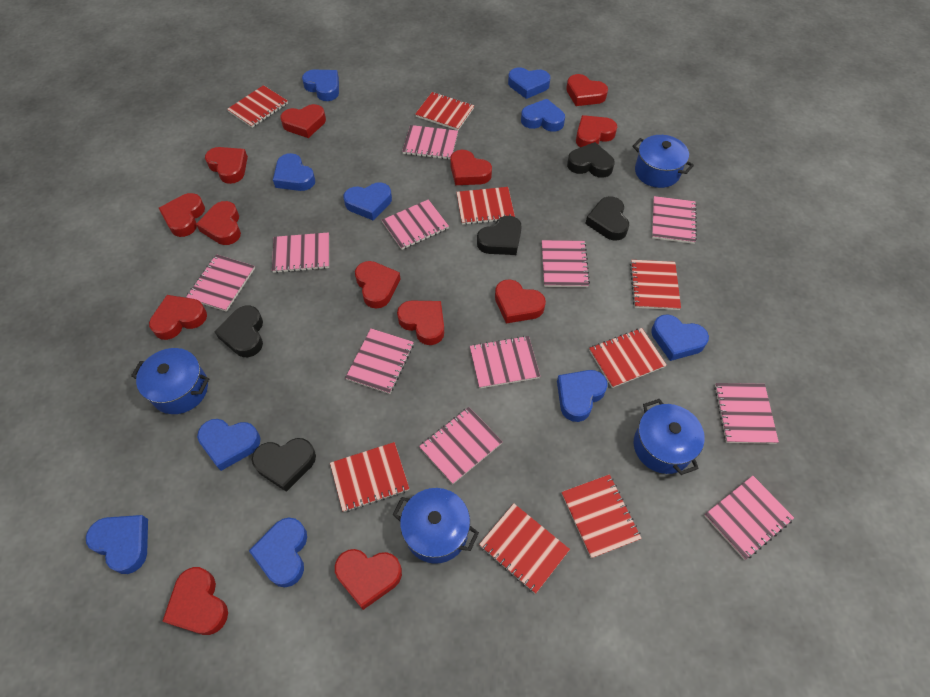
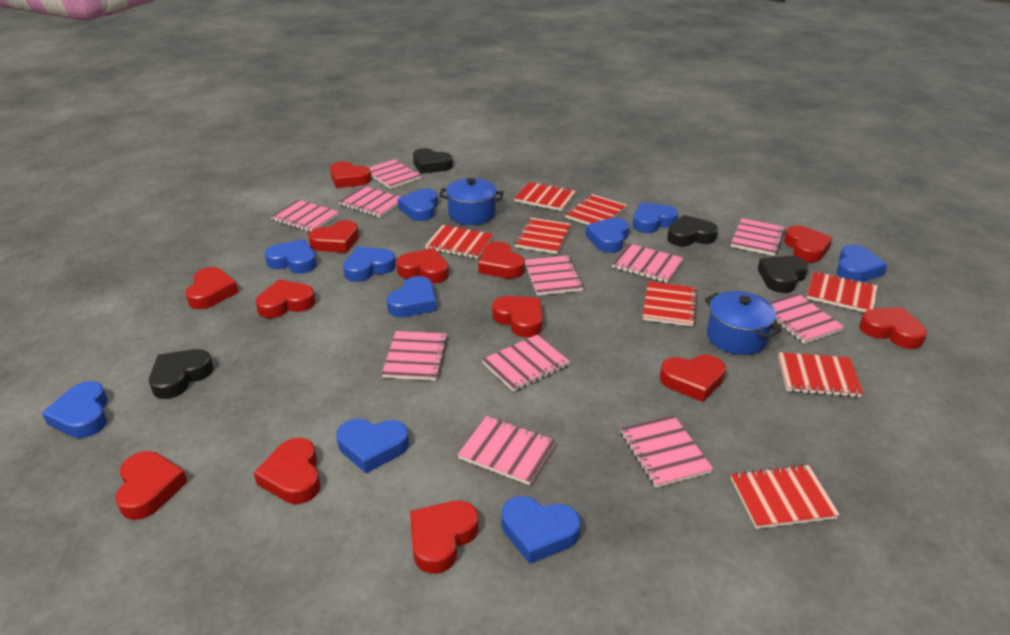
black heart: [215,305,263,357] [252,438,316,492] [477,216,522,255] [567,142,615,178] [585,196,629,241] = 5 -> [149,349,214,399] [413,148,453,174] [667,215,718,246] [758,256,808,293] = 4
blue pot: [131,348,209,414] [392,488,479,564] [632,135,694,188] [634,399,705,475] = 4 -> [439,178,504,225] [705,291,781,355] = 2

